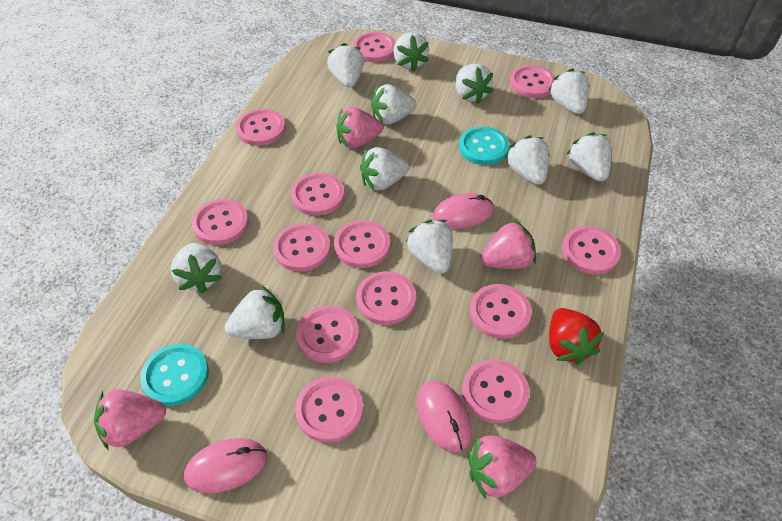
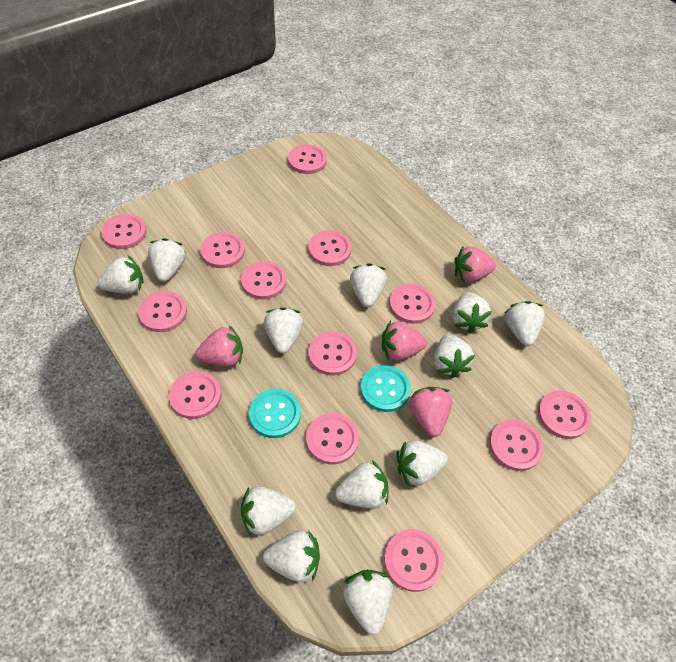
pink mouse: [184,438,267,493] [417,380,472,453] [433,193,493,229] = 3 -> none = 0
red strawberry: [549,308,604,365] = 1 -> none = 0
white strawberry: [171,243,222,293] [225,286,285,339] [327,43,364,88] [360,147,409,190] [371,84,416,125] [393,32,429,72] [406,219,453,274] [456,64,493,104] [505,135,549,185] [548,69,589,114] [566,132,612,182] = 11 -> [98,255,144,294] [148,238,186,282] [241,486,296,536] [263,530,320,582] [264,307,303,353] [335,460,388,509] [343,570,393,635] [350,263,387,307] [396,441,448,487] [434,334,475,378] [453,292,492,333] [505,301,545,346] = 12

